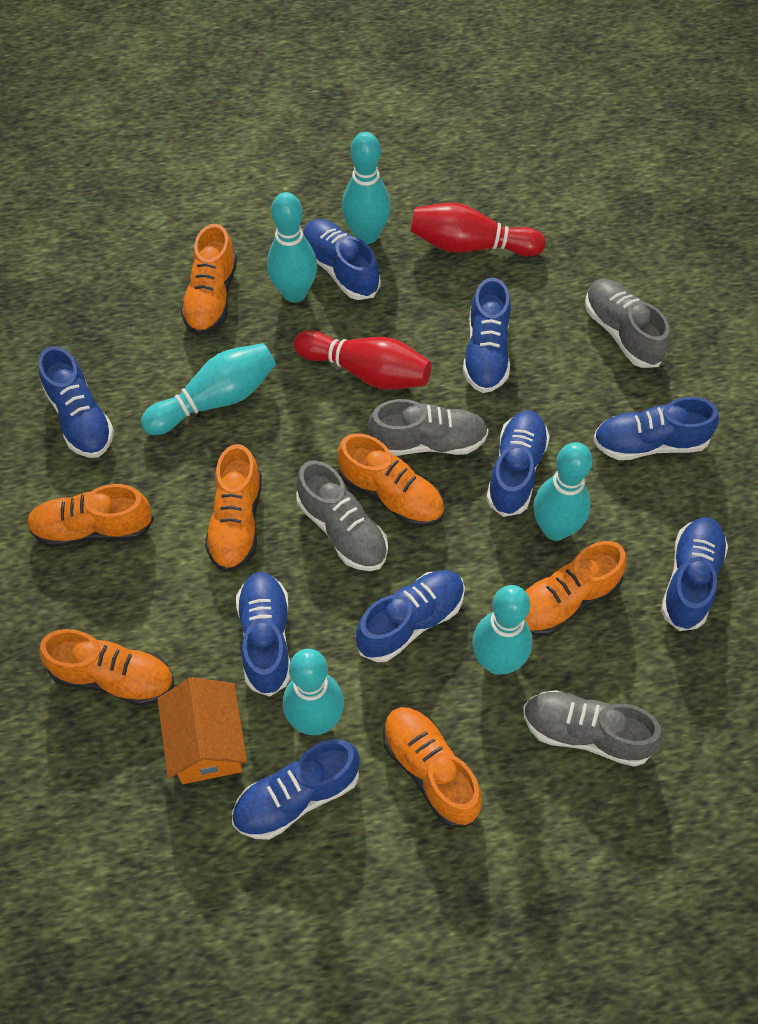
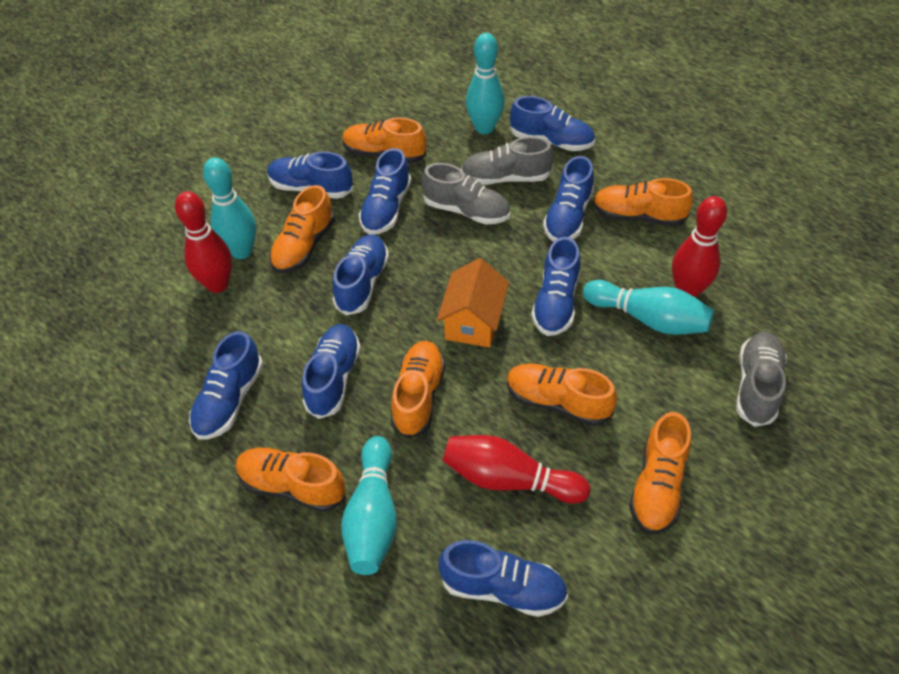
grey shoe: [296,461,388,571] [368,399,489,456] [523,690,663,767] [585,279,670,368] = 4 -> [421,163,510,224] [461,137,554,185] [736,332,787,427] = 3
red bowling pin: [293,330,432,390] [410,203,546,257] = 2 -> [175,191,232,293] [443,435,590,504] [672,196,727,298] = 3
turquoise bowling pin: [141,343,276,435] [267,192,317,303] [283,649,344,735] [342,132,391,244] [472,585,533,675] [533,442,592,541] = 6 -> [203,158,256,259] [341,436,397,575] [466,33,505,134] [583,280,714,335] = 4

